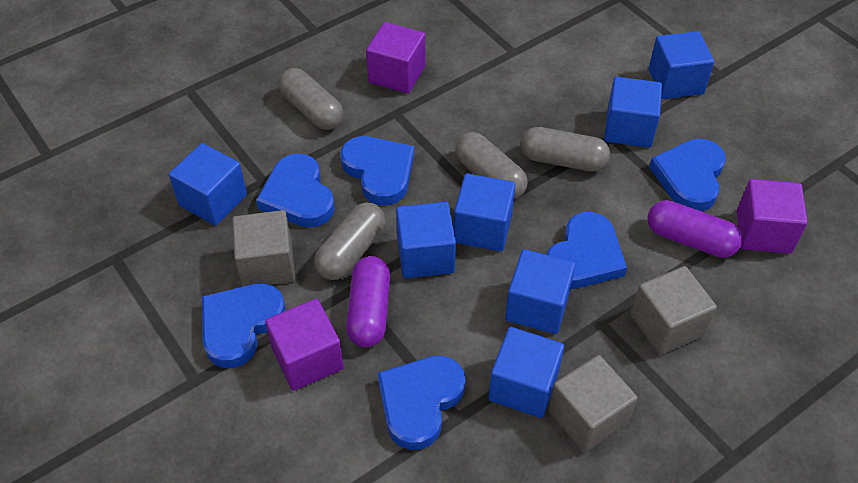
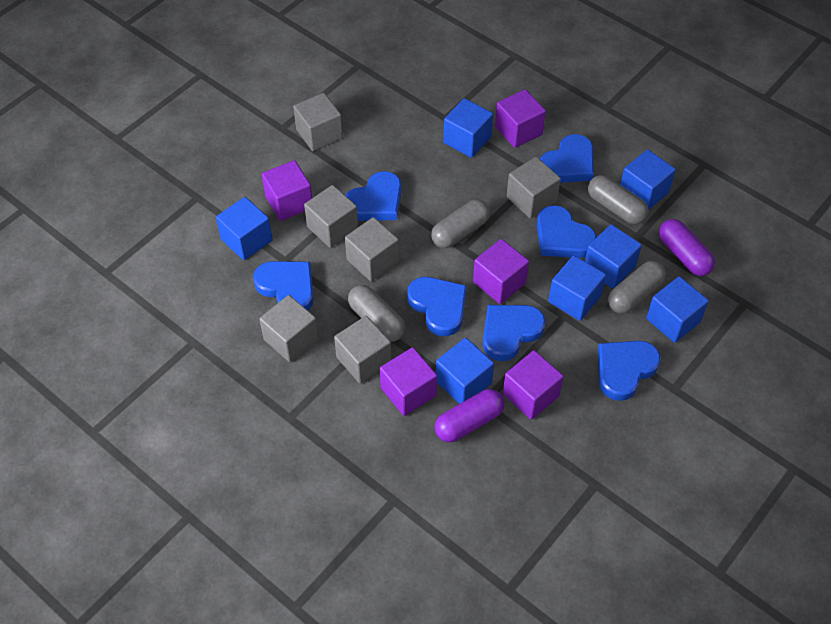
blue heart: [202,283,285,368] [256,153,335,227] [340,136,414,205] [378,355,466,450] [546,212,627,289] [649,138,726,211] = 6 -> [253,261,314,311] [345,171,402,221] [407,277,467,336] [483,305,546,361] [537,205,597,258] [540,134,594,183] [598,341,661,401] = 7
grey cube: [232,210,295,287] [548,355,637,453] [631,266,717,355] = 3 -> [259,295,319,362] [293,93,343,151] [304,185,358,248] [334,316,392,384] [345,217,399,281] [507,157,561,218] = 6
purple cube: [265,299,344,391] [366,22,425,94] [737,179,808,254] = 3 -> [262,160,312,221] [380,347,437,416] [473,239,529,304] [495,89,546,148] [503,350,564,420] = 5

